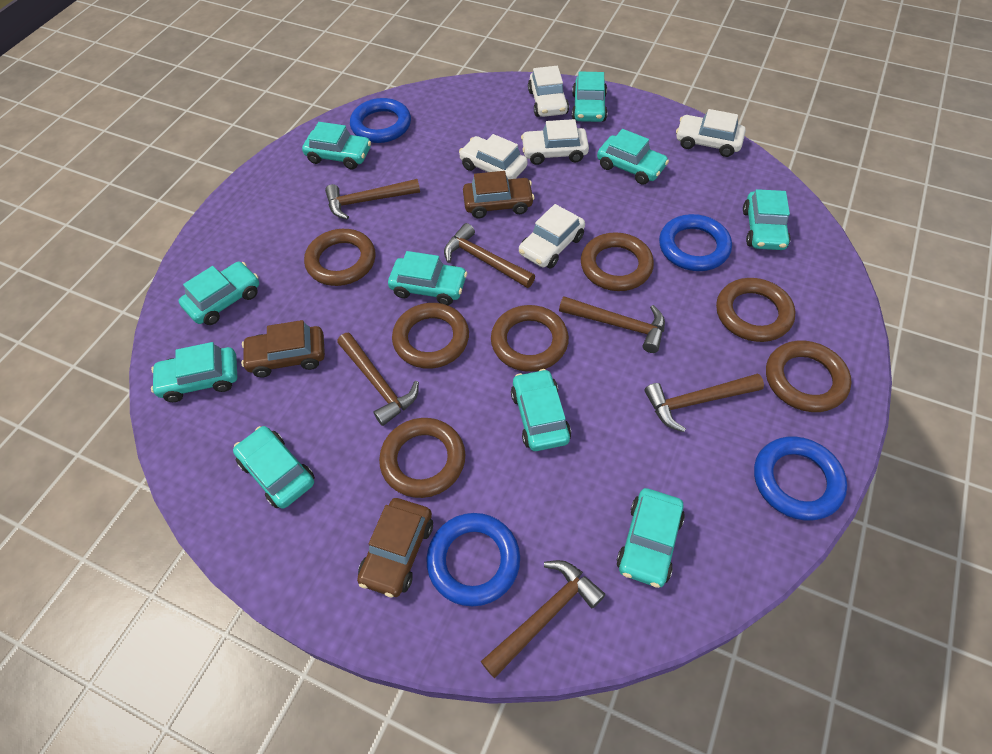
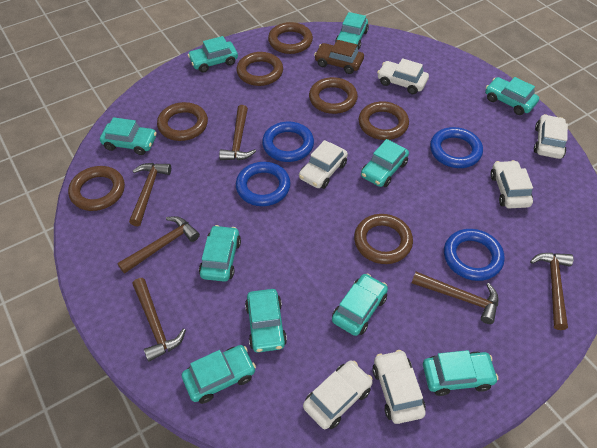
brown car: [241,320,325,378] [357,498,433,598] [463,171,534,218] = 3 -> [314,40,364,74] = 1
white car: [459,134,528,179] [519,204,585,268] [521,119,589,165] [528,66,569,117] [676,109,746,157] = 5 -> [299,140,348,189] [303,360,373,429] [373,350,426,424] [377,58,429,94] [490,160,533,208] [534,114,568,159] = 6

